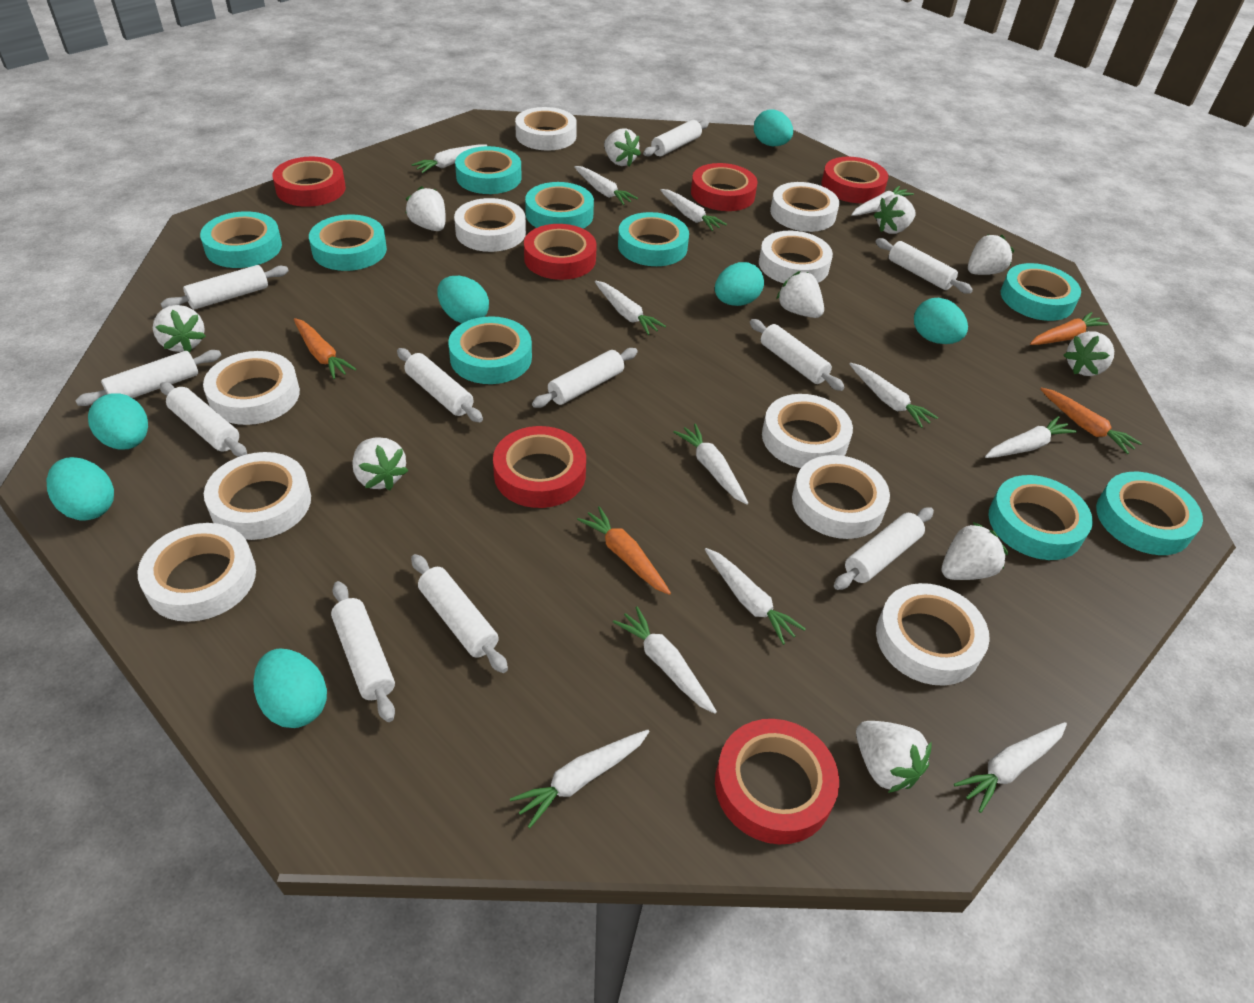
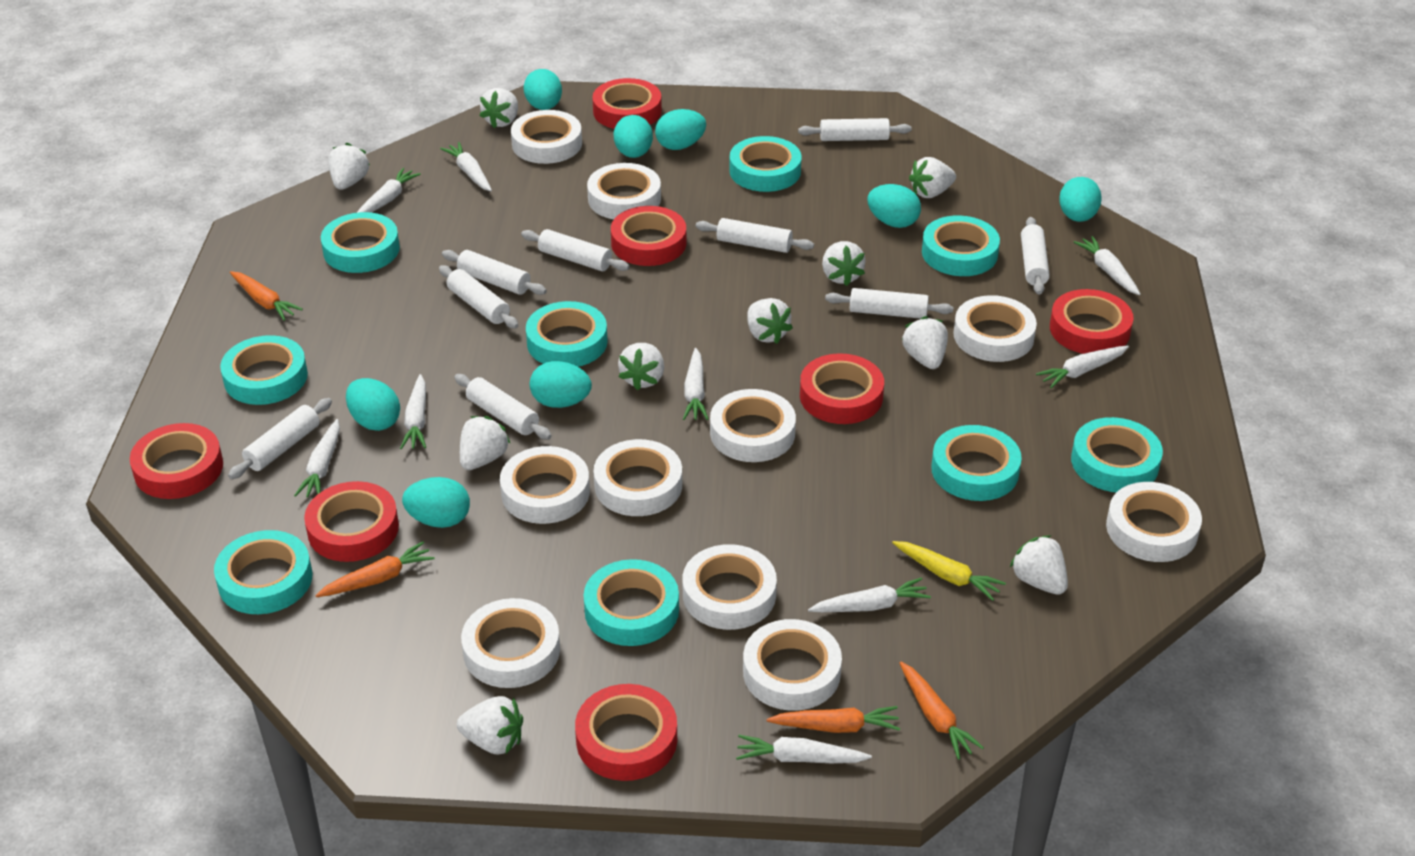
red tape: [272,157,346,207] [493,426,586,508] [524,224,597,280] [691,163,758,211] [715,719,839,844] [822,157,888,203] = 6 -> [130,423,223,499] [304,481,399,562] [575,684,677,781] [592,78,662,129] [611,206,686,266] [800,353,884,424] [1050,289,1134,354] = 7
turquoise egg: [46,457,114,521] [88,393,148,450] [253,649,327,728] [437,276,489,323] [715,262,764,306] [754,109,793,146] [914,298,968,344] = 7 -> [346,378,400,431] [402,477,470,528] [523,69,562,110] [530,361,592,408] [613,115,653,158] [655,109,706,150] [867,184,921,228] [1059,177,1102,222] = 8
white carrot: [412,144,487,173] [510,730,649,828] [574,166,638,205] [595,281,666,335] [613,606,717,714] [660,189,727,231] [673,424,748,505] [705,548,805,645] [849,363,938,428] [851,186,914,216] [954,722,1067,813] [985,416,1077,458] = 12 -> [294,419,340,497] [357,168,421,213] [400,374,426,449] [440,142,492,191] [683,348,708,420] [736,735,872,763] [808,577,931,612] [1036,346,1129,388] [1074,236,1141,295] = 9
white rolling pin: [75,350,221,406] [160,382,247,457] [161,265,289,310] [331,581,395,722] [397,348,483,422] [411,554,508,673] [532,348,638,408] [643,120,709,157] [750,319,845,391] [834,507,934,590] [875,238,973,294] = 11 -> [228,398,332,479] [439,265,519,328] [442,250,547,295] [454,374,552,439] [521,229,630,271] [696,218,814,253] [798,118,912,141] [825,288,954,319] [1021,217,1050,295] = 9
yellow carrot: none = 0 -> [892,541,1006,601] = 1

